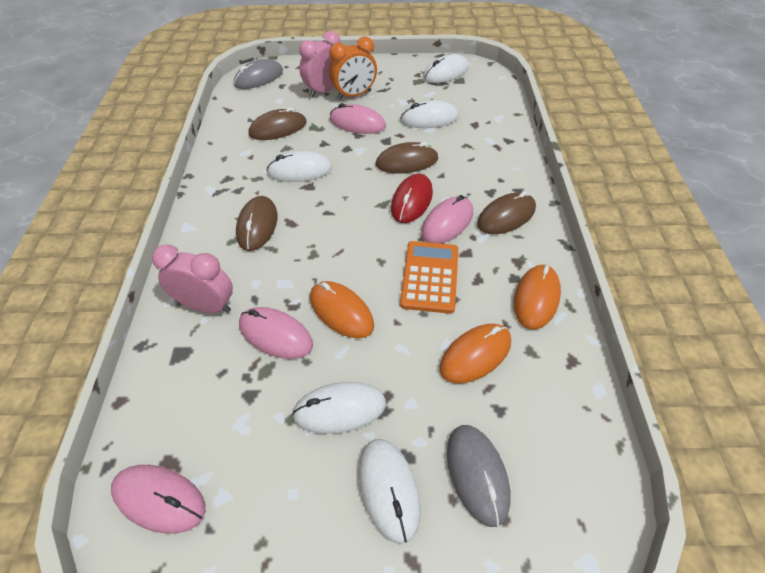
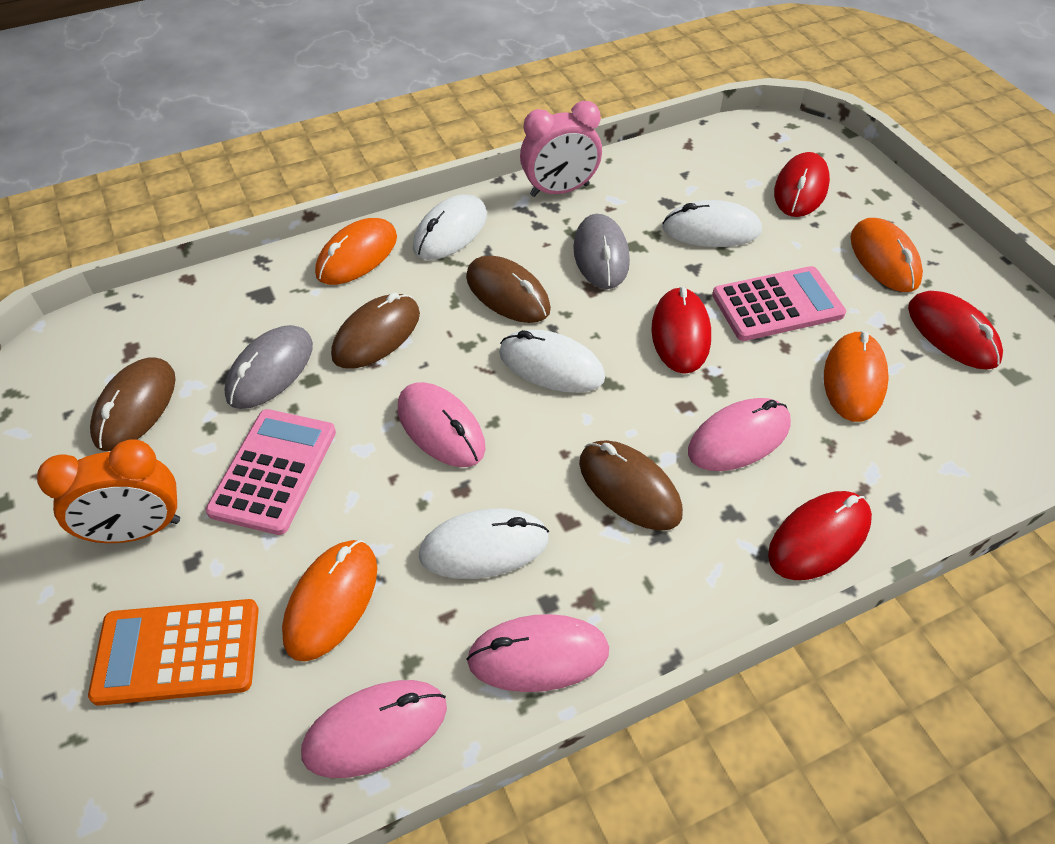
orange mouse: [310,281,374,338] [440,324,511,384] [514,264,561,330] = 3 -> [282,540,377,662] [315,218,397,285] [824,331,889,422] [851,218,923,292] = 4
pink calculator: none = 0 -> [206,409,336,535] [712,266,846,341] = 2
pink clock: [152,244,233,313] [299,31,340,97] = 2 -> [520,101,602,197] = 1
red mouse: [391,173,433,223] = 1 -> [651,287,711,374] [768,491,872,580] [774,152,830,217] [908,291,1003,369] = 4
white mouse: [266,151,332,182] [292,382,386,434] [359,439,421,544] [400,100,458,128] [423,54,469,83] = 5 -> [413,194,487,260] [419,508,549,579] [499,330,605,393] [662,200,762,247] = 4

